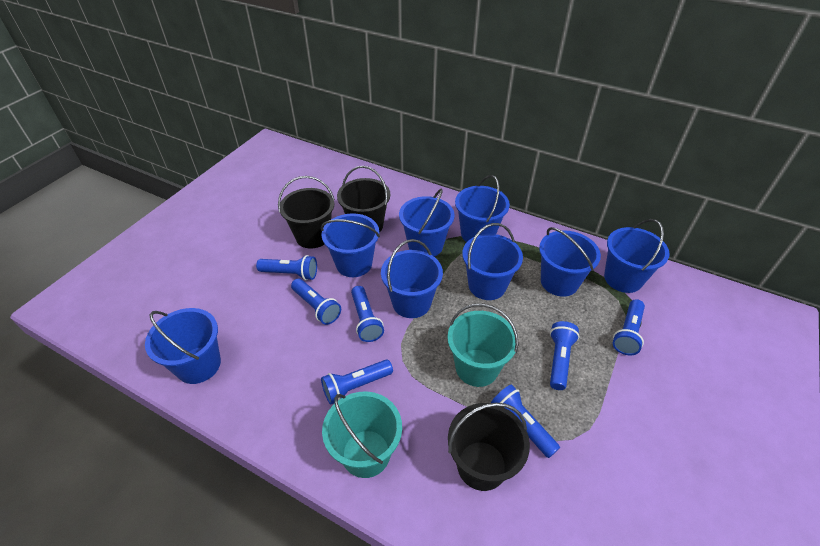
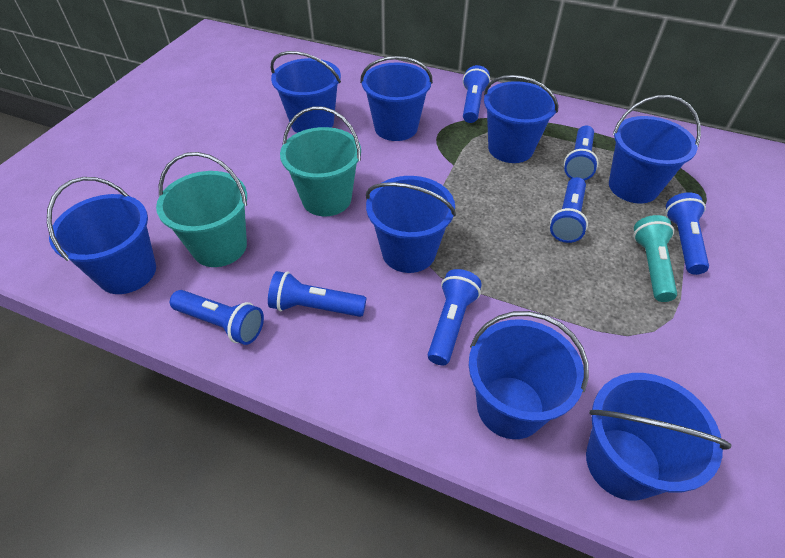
black bucket: [278,176,335,248] [337,166,390,233] [448,403,530,491] = 3 -> none = 0
turquoise flashlight: none = 0 -> [633,215,677,302] = 1

